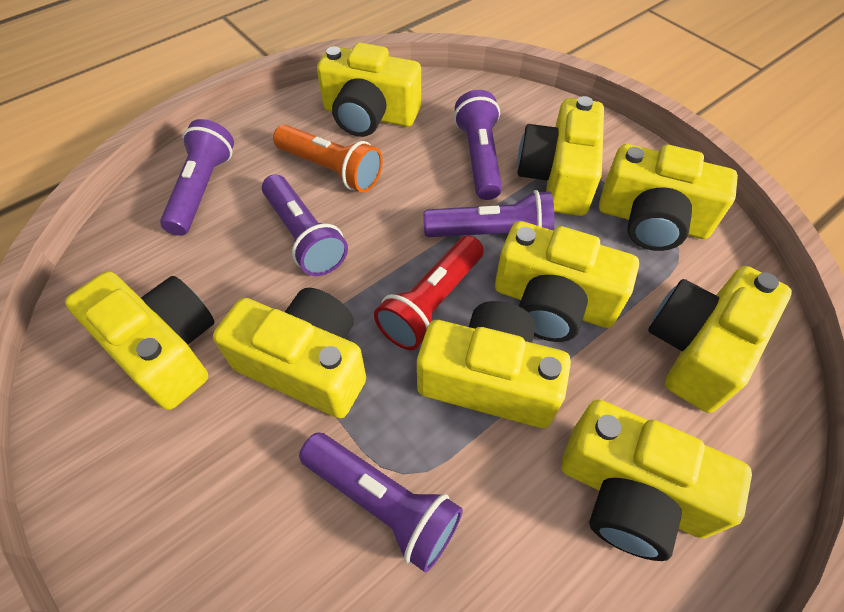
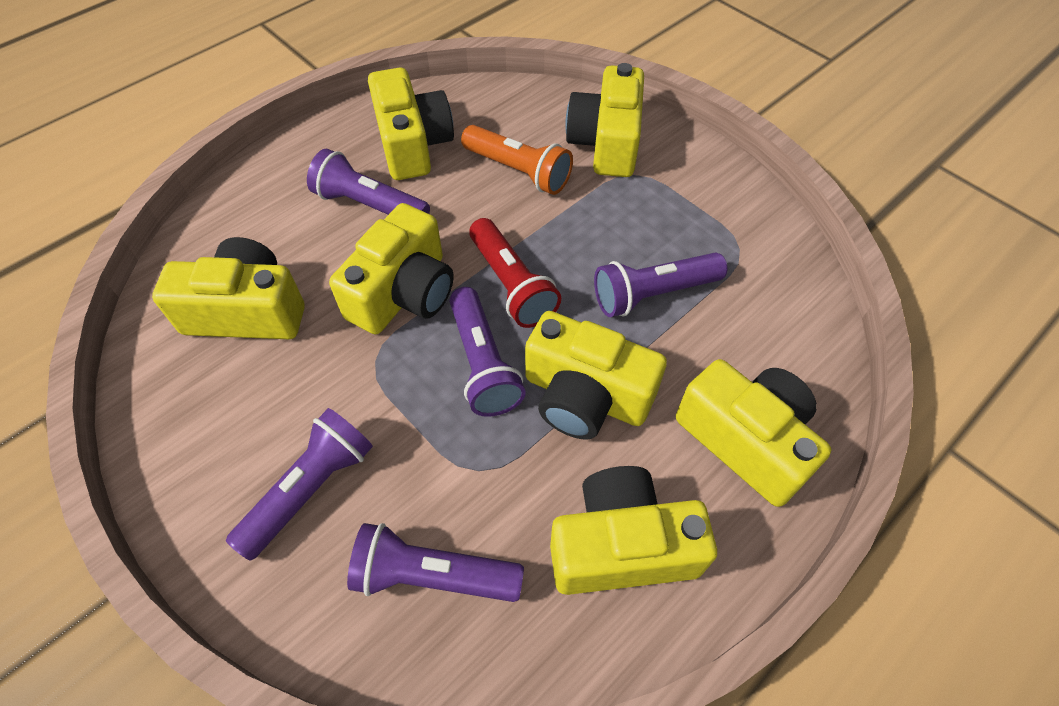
yellow camera: [65,271,215,410] [213,288,366,418] [317,42,421,137] [417,301,571,428] [495,221,639,342] [517,96,604,216] [561,400,752,561] [599,144,738,251] [648,266,792,413] = 9 -> [152,237,305,339] [329,203,454,335] [368,67,454,180] [525,311,667,440] [550,466,717,595] [565,63,644,177] [676,359,831,507] = 7

